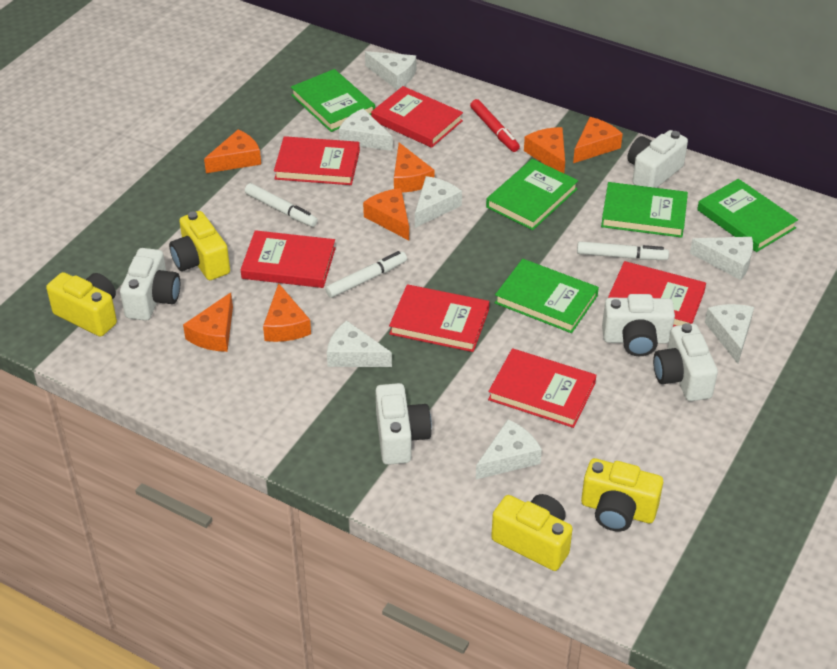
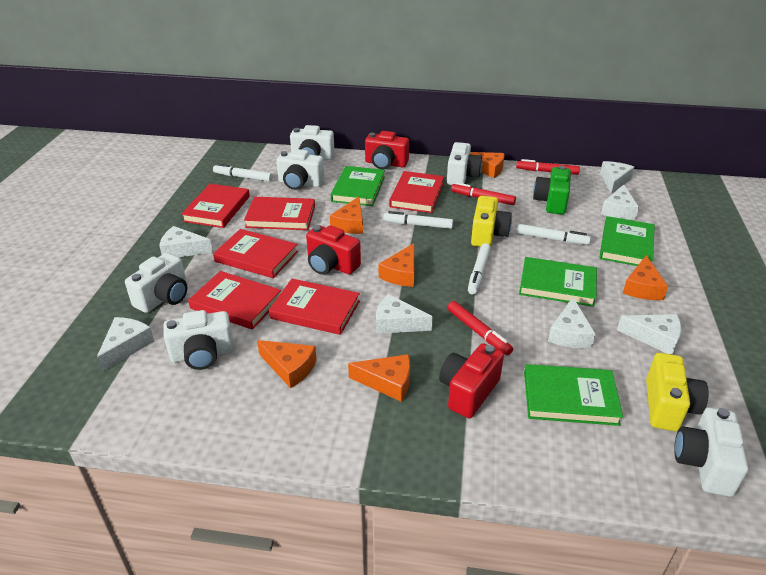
green book: [291,69,375,132] [486,159,578,230] [495,259,599,333] [601,182,688,238] [697,179,798,252] = 5 -> [331,166,385,206] [519,257,597,307] [524,364,623,426] [599,216,655,266] = 4
green camera: none = 0 -> [533,166,571,215] = 1
orange cheese: [183,293,233,352] [204,129,261,173] [263,283,311,342] [363,188,409,240] [394,143,434,193] [524,127,565,173] [573,117,623,163] = 7 -> [257,340,317,388] [330,197,363,234] [348,354,410,402] [379,243,414,287] [470,152,504,178] [623,255,668,300] = 6
red camera: none = 0 -> [306,225,361,275] [365,131,409,170] [439,343,504,418] = 3
red marker: [470,99,520,152] = 1 -> [447,301,513,355] [451,182,516,205] [516,159,580,175] = 3
white camera: [120,248,180,321] [375,383,432,465] [602,294,675,356] [627,130,688,188] [653,323,718,401] = 5 -> [125,253,187,313] [164,310,234,370] [276,149,324,190] [290,125,335,160] [447,142,482,185] [674,408,748,497] = 6
white marker: [245,183,318,227] [325,251,407,298] [577,241,669,260] = 3 -> [213,164,273,182] [383,211,453,229] [468,243,491,294] [517,224,591,245] = 4
yellow camera: [46,272,117,337] [169,211,230,280] [491,494,573,571] [581,458,663,532] = 4 -> [471,196,512,247] [646,353,709,431] = 2

